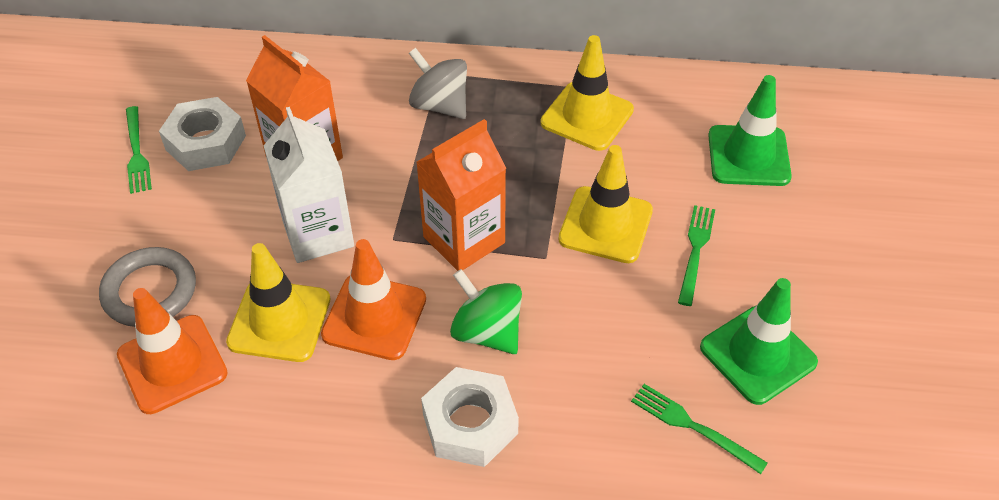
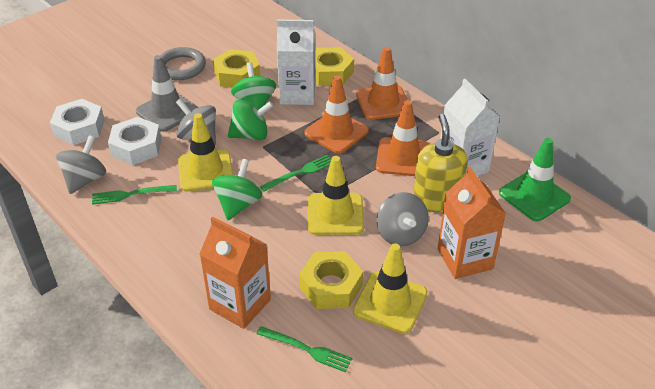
green spinning top: [450,269,522,354] = 1 -> [212,159,263,220] [228,100,273,140] [231,62,276,110] = 3
green traffic cone: [700,278,818,405] [708,75,792,186] = 2 -> [499,138,571,221] = 1
grey spinning top: [409,48,467,119] = 1 -> [56,135,106,194] [176,98,216,145] [376,192,429,246] = 3
grey traffic cone: none = 0 -> [136,55,198,132] = 1
orange traffic cone: [117,288,228,414] [321,239,426,360] = 2 -> [304,75,369,154] [356,47,407,120] [376,100,429,176] = 3
white carton: [263,107,354,263] = 1 -> [277,20,315,105] [440,79,500,176] = 2
yellow nut: none = 0 -> [213,49,261,88] [299,251,363,309] [315,47,354,85] = 3
yellow soap dispenser: none = 0 -> [413,114,468,212] = 1

